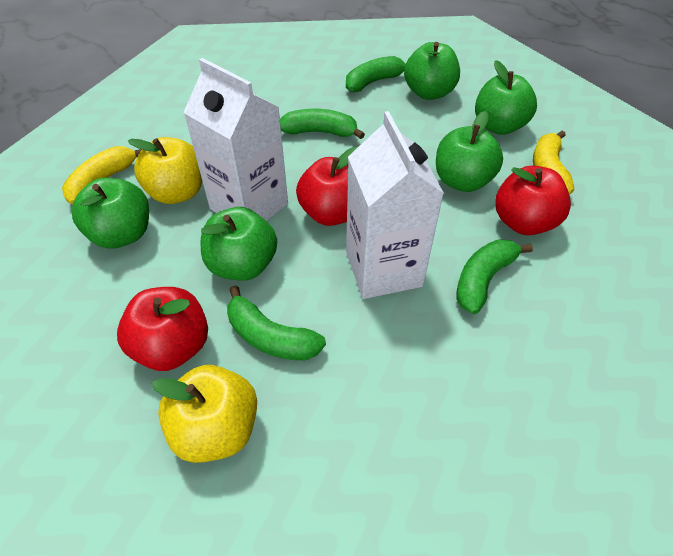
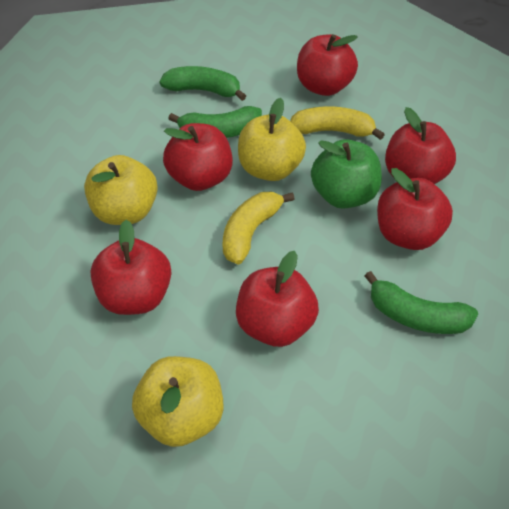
green apple: [72,178,149,249] [201,207,277,281] [404,42,460,100] [436,111,503,192] [475,60,537,135] = 5 -> [311,139,382,209] = 1
green banana: [227,286,326,360] [280,109,365,139] [346,56,406,92] [456,239,533,314] = 4 -> [159,66,246,101] [168,106,262,138] [365,271,478,334] = 3
red apple: [117,287,208,371] [296,147,358,226] [495,166,571,235] = 3 -> [91,220,171,315] [163,123,233,191] [236,251,319,347] [297,34,358,96] [377,168,453,250] [385,107,456,184] = 6
white carton: [183,58,288,221] [346,111,444,299] = 2 -> none = 0
yellow apple: [128,137,203,204] [152,365,257,463] = 2 -> [84,155,158,225] [132,356,223,447] [238,98,306,181] = 3

